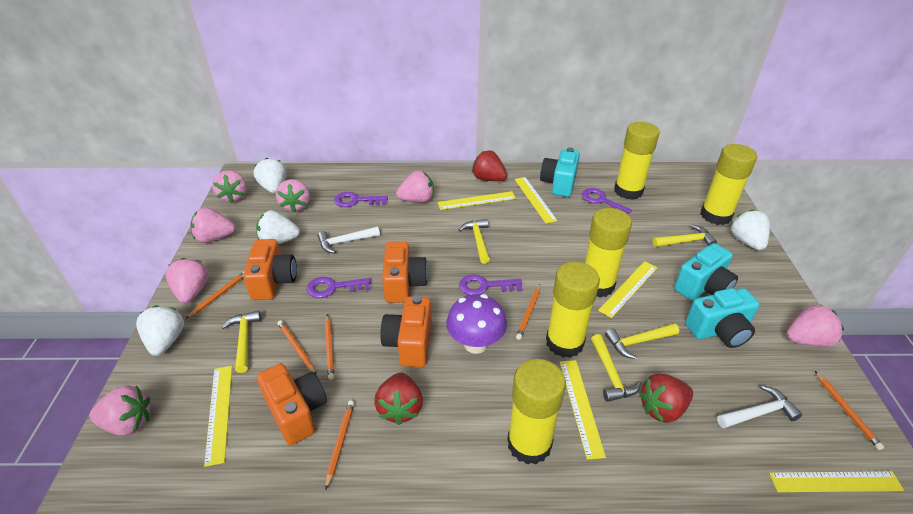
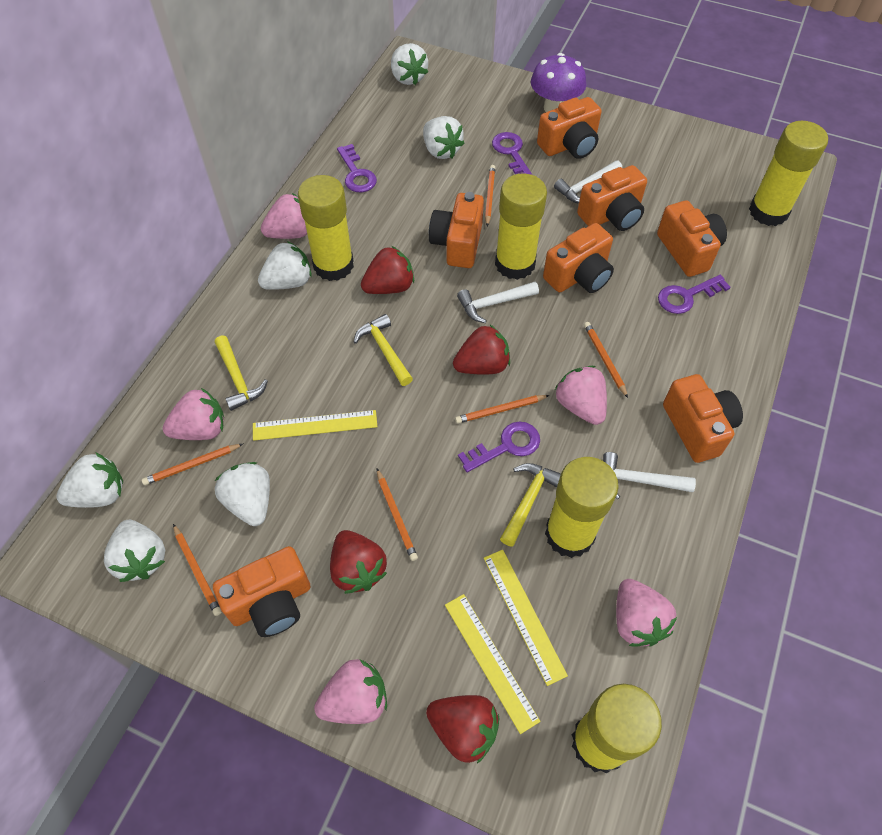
orange camera: [243,239,297,300] [257,363,327,445] [380,295,432,367] [382,241,428,303] = 4 -> [213,546,310,637] [429,192,484,268] [537,97,602,159] [543,223,614,293] [577,165,647,231] [657,200,727,277] [663,374,743,463] = 7
pink strawberry: [89,385,150,436] [165,258,209,303] [191,207,236,243] [212,170,247,203] [276,179,310,213] [396,171,434,203] [786,305,844,347] = 7 -> [163,388,224,440] [261,193,307,239] [314,659,387,724] [555,366,607,425] [616,579,677,647] = 5
red strawberry: [374,373,423,425] [472,150,507,181] [639,374,693,423] = 3 -> [330,530,387,594] [361,246,414,294] [426,695,499,763] [453,325,510,375] = 4
turquoise camera: [540,147,580,197] [674,243,738,300] [685,288,759,348] = 3 -> none = 0
white hammer: [318,226,380,254] [717,385,802,429] = 2 -> [457,282,539,323] [554,160,622,204] [603,452,696,499] = 3
white strawberry: [136,305,184,356] [253,158,286,193] [256,210,300,244] [730,209,770,250] = 4 -> [56,453,123,508] [104,520,165,582] [215,462,270,526] [258,241,312,290] [391,43,428,85] [423,116,465,159] = 6
yellow hammer: [222,310,261,373] [459,219,490,264] [591,334,641,402] [605,323,679,360] [653,224,717,247] = 5 -> [215,336,268,411] [354,314,413,386] [500,463,561,547] = 3
yellow ruler: [204,366,232,467] [438,191,516,210] [514,177,558,223] [560,360,606,460] [598,261,657,318] [769,471,904,492] = 6 -> [253,410,377,441] [445,594,540,734] [484,550,568,686] = 3

